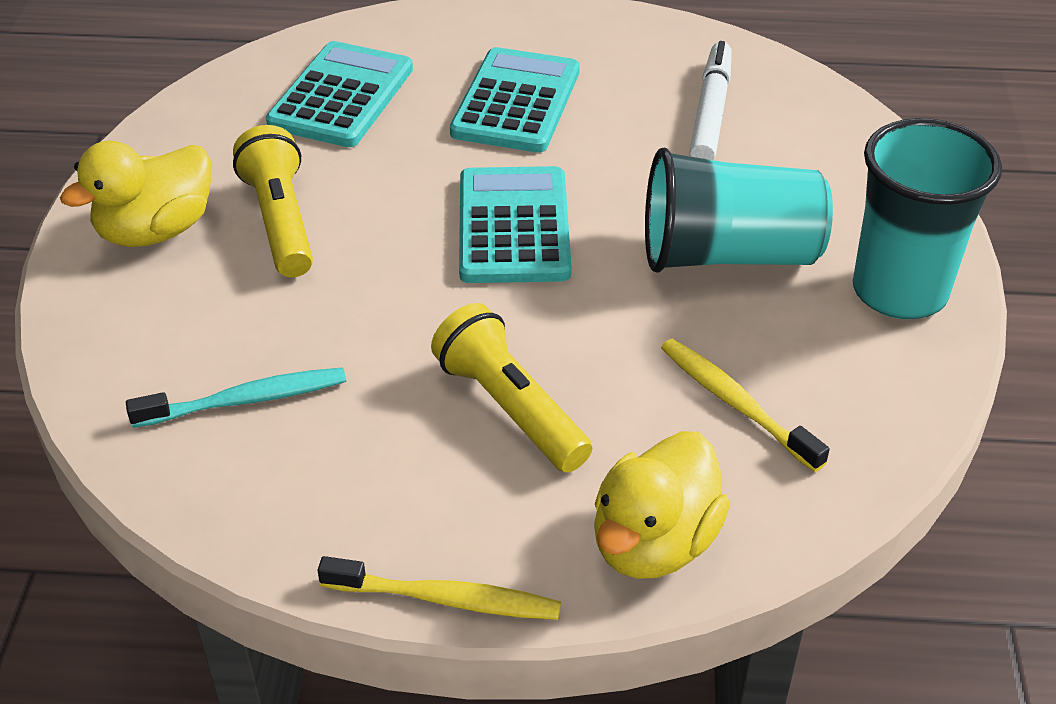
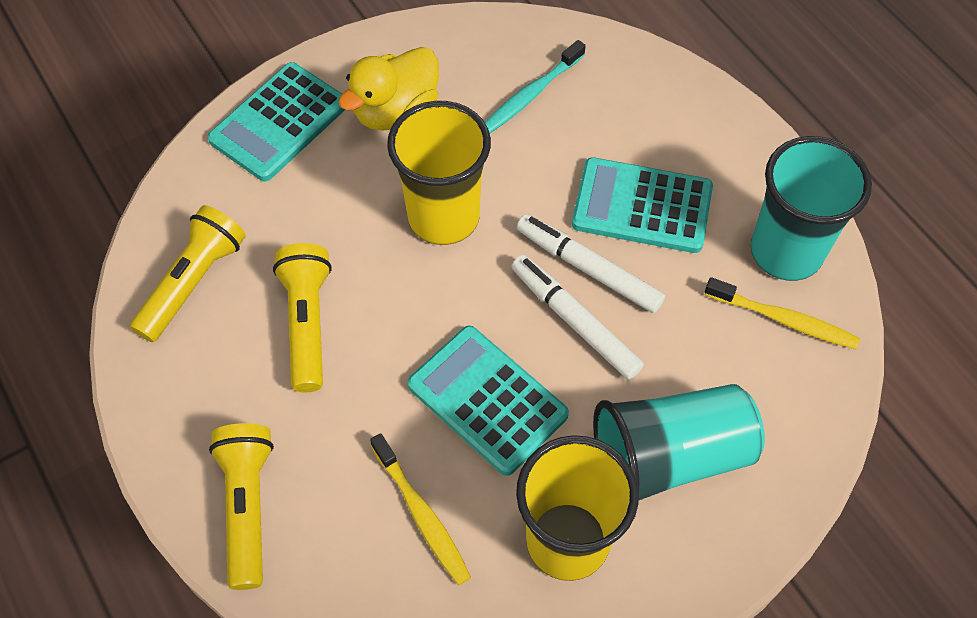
white marker: [689,41,732,160] = 1 -> [511,255,644,380] [517,214,665,313] = 2
yellow cup: none = 0 -> [387,101,491,245] [516,435,639,581] = 2
yellow duck: [60,141,211,247] [594,431,730,579] = 2 -> [338,47,439,130] = 1
yellow flashlight: [233,125,313,277] [431,303,592,473] = 2 -> [130,205,246,342] [209,423,274,590] [273,243,332,392] = 3

